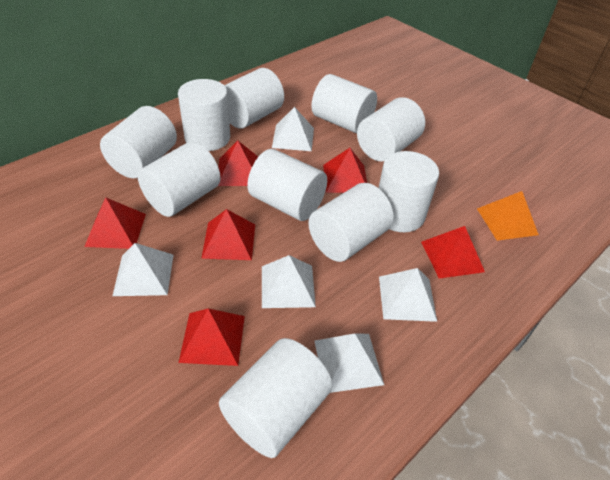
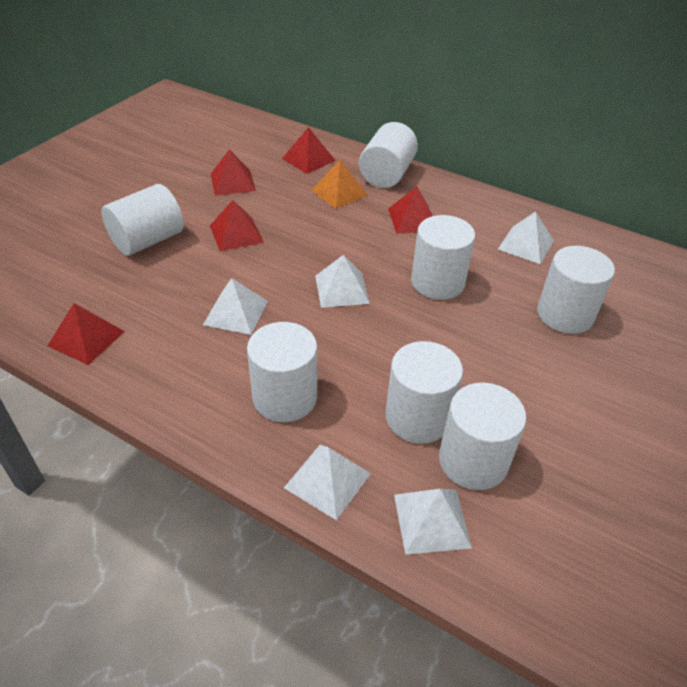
red pyramid: [84,198,146,249] [179,308,245,366] [201,209,255,260] [218,140,258,186] [323,148,367,193] [421,226,485,279] = 6 -> [48,303,125,365] [210,200,264,251] [211,149,256,196] [282,127,336,174] [388,187,432,234] = 5
white cylinder: [100,106,177,178] [137,141,221,217] [178,79,230,151] [219,338,333,458] [224,68,284,128] [247,149,327,221] [308,183,394,262] [311,74,377,134] [357,97,425,162] [379,151,439,232] = 10 -> [101,184,184,256] [247,322,317,422] [359,122,418,188] [386,341,463,444] [411,215,475,300] [439,383,526,490] [537,246,615,334] = 7

